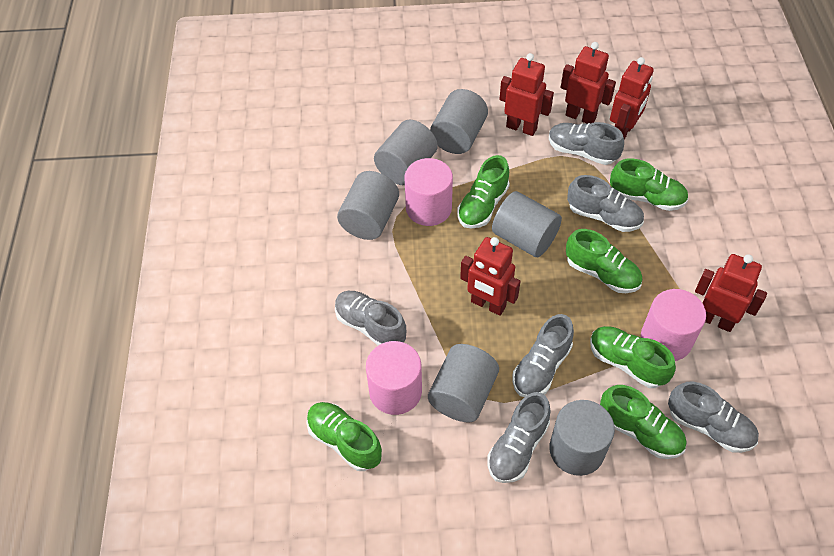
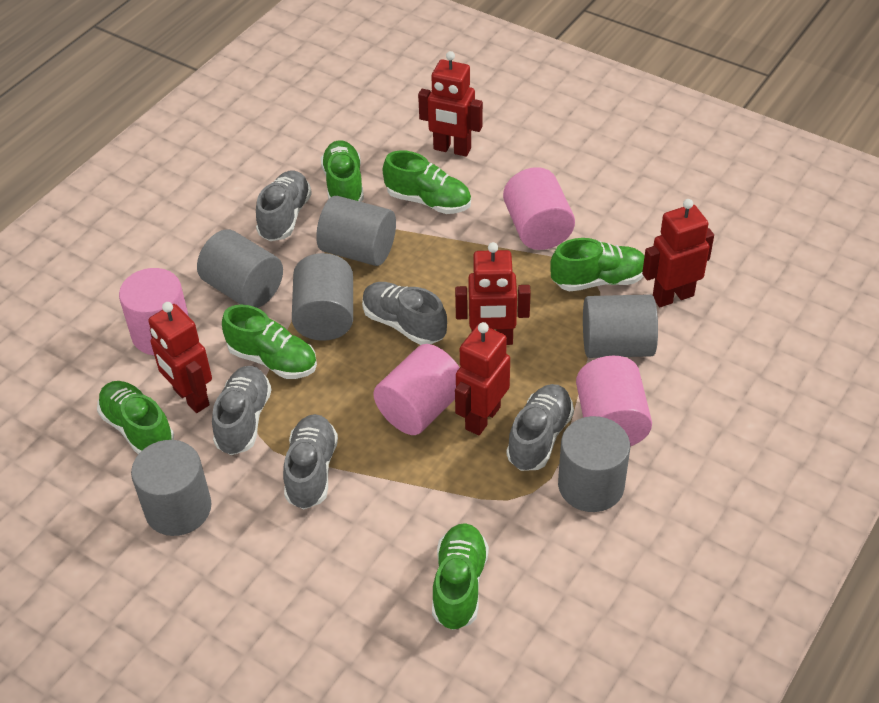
grey shoe: [335,291,406,345] [487,392,550,483] [512,314,574,397] [549,122,624,165] [567,175,644,232] [668,382,759,453] = 6 -> [212,366,271,455] [256,170,312,241] [283,414,338,509] [362,282,447,345] [506,384,574,471] = 5
pink cylinder: [366,341,422,415] [405,158,453,226] [641,289,706,361] = 3 -> [119,268,189,355] [373,344,460,435] [503,167,575,250] [576,356,652,446] = 4

